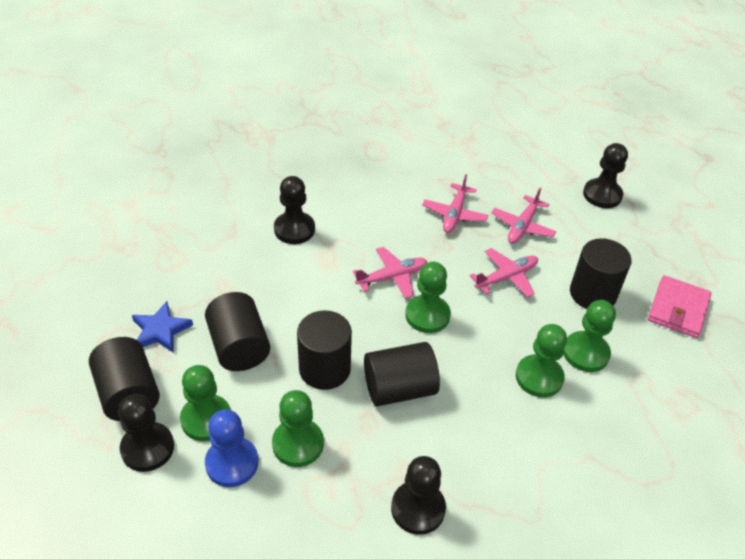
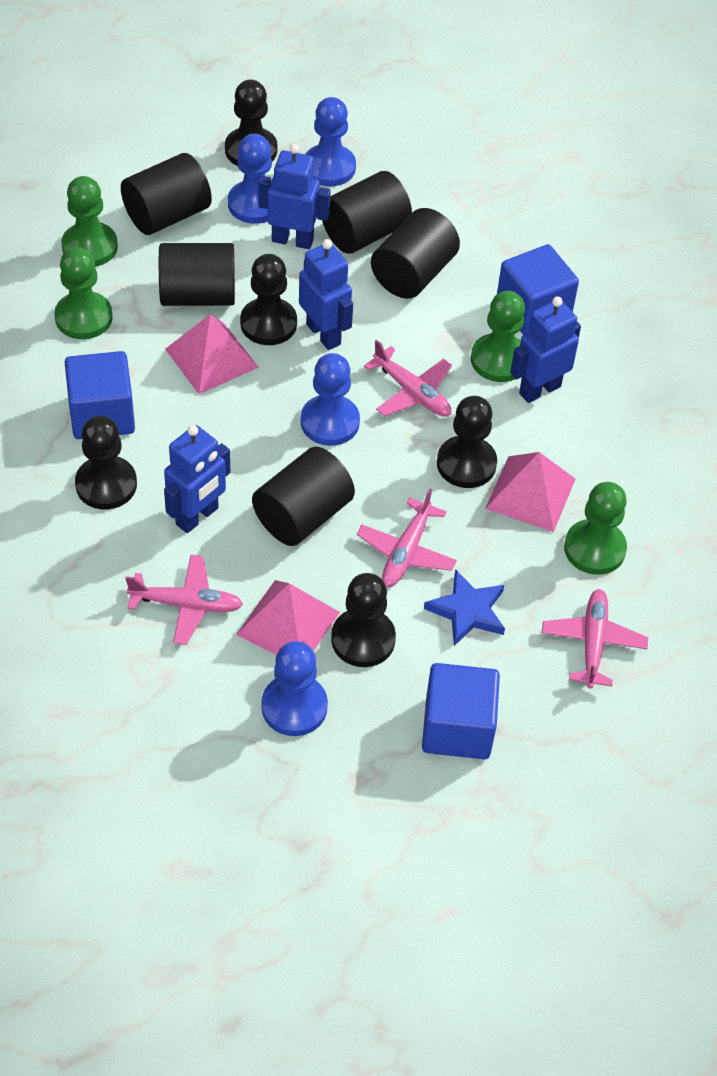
black pawn: [118,394,174,472] [274,176,315,244] [391,456,446,535] [583,143,628,208] = 4 -> [75,416,137,509] [225,80,277,166] [240,254,297,345] [331,573,396,667] [437,396,497,488] = 5
blue cube: none = 0 -> [65,351,135,439] [422,663,500,759] [497,244,579,335] = 3
blue pawn: [205,409,258,487] = 1 -> [228,134,272,224] [261,641,328,736] [301,353,360,446] [305,97,356,186] = 4
blue robot: none = 0 -> [164,425,230,533] [258,144,331,249] [299,239,353,350] [510,297,581,403] = 4
green pawn: [180,365,231,441] [272,390,324,467] [405,262,451,333] [516,324,567,397] [564,300,616,372] = 5 -> [54,247,113,339] [61,176,118,267] [471,291,525,382] [564,482,627,575] = 4
pink pyramid: none = 0 -> [165,314,259,394] [236,580,340,655] [485,452,575,532] = 3
pink wallet: [648,275,712,338] = 1 -> none = 0

